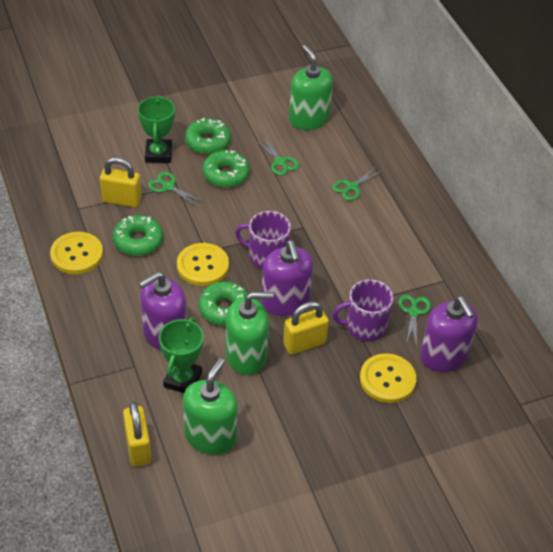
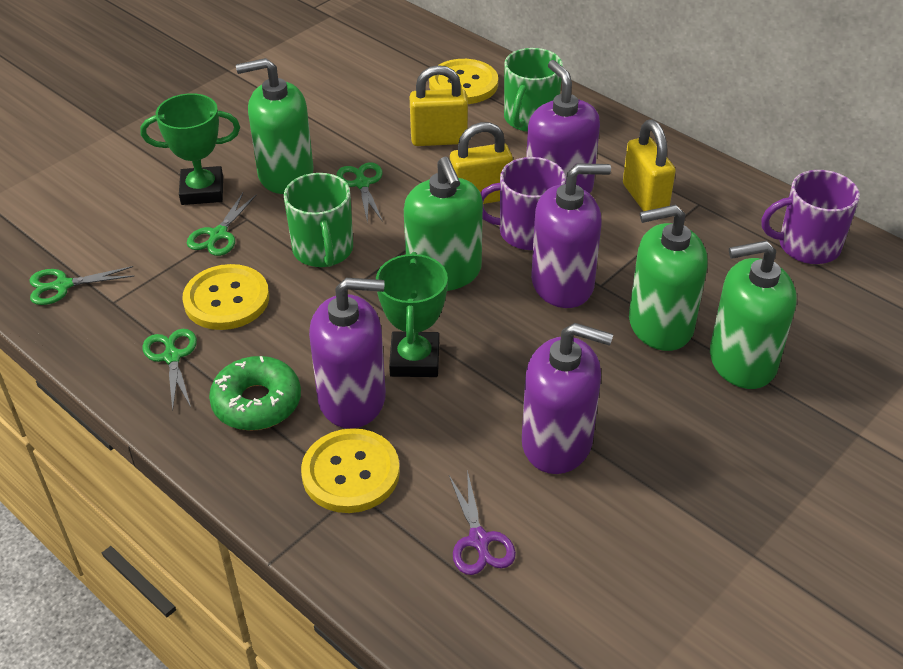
green donut: [113,215,163,256] [185,118,231,154] [198,282,248,326] [202,150,250,187] = 4 -> [209,356,301,431] = 1
green mug: none = 0 -> [284,173,353,267] [504,48,563,132] = 2
green soap dispenser: [183,358,238,455] [226,292,274,375] [289,45,333,130] = 3 -> [236,58,314,194] [404,157,483,291] [629,205,707,351] [710,241,797,389] = 4
purple scissors: none = 0 -> [449,470,516,575] = 1
purple soap dispenser: [139,271,186,350] [261,241,313,316] [420,296,478,372] = 3 -> [309,278,386,428] [522,323,613,474] [526,60,600,194] [531,163,611,308] = 4

